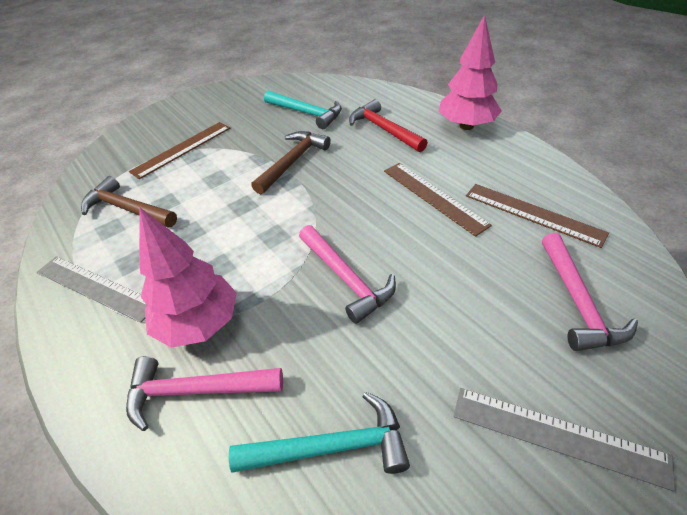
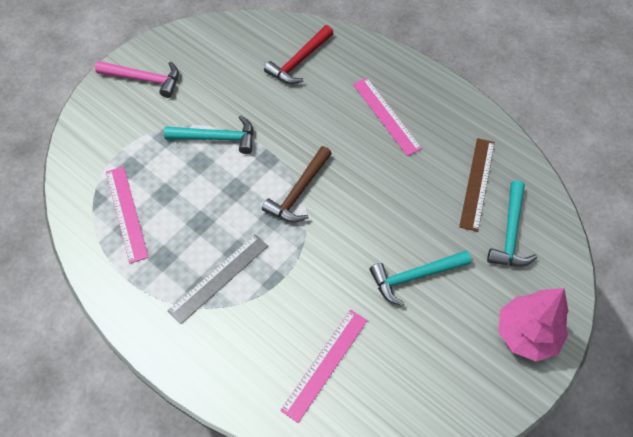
brown hammer: [81,176,177,228] [251,131,331,194] = 2 -> [262,146,332,223] = 1
brown ruler: [129,122,230,179] [384,163,492,237] [466,184,609,248] = 3 -> [459,138,495,232] = 1
grey ruler: [37,256,147,323] [453,388,675,492] = 2 -> [168,234,268,324] = 1
pink hammer: [126,356,283,431] [299,225,396,324] [542,233,638,351] = 3 -> [95,61,179,98] = 1
pink ruler: none = 0 -> [106,166,149,264] [280,310,368,423] [353,78,422,156] = 3
pink tree: [139,208,237,348] [439,14,502,130] = 2 -> [498,288,569,362] = 1
turquoise hammer: [229,392,410,474] [264,91,342,129] = 2 -> [164,115,253,154] [370,250,471,306] [487,180,537,267] = 3

